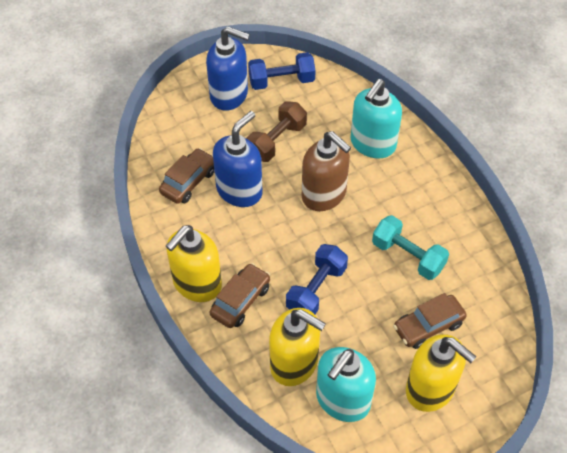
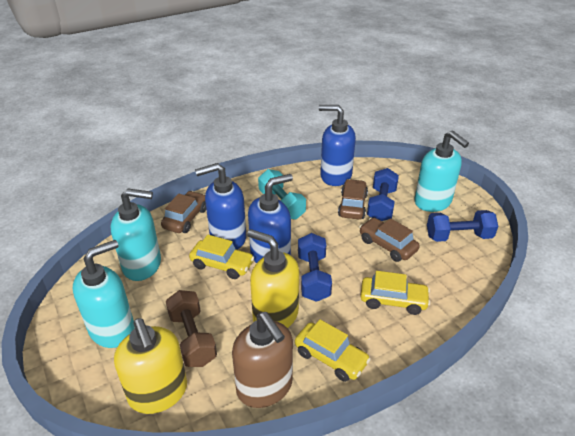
blue dumbbell: [248,52,316,90] [286,244,348,314] = 2 -> [298,233,332,302] [367,168,399,221] [427,210,498,242] = 3
blue soap dispenser: [206,27,250,111] [213,111,263,207] = 2 -> [195,163,246,249] [248,174,293,263] [319,105,356,186] = 3
turquoise soap dispenser: [316,347,376,422] [350,79,402,159] = 2 -> [73,240,135,348] [111,188,161,281] [414,130,469,212] = 3
yellow car: none = 0 -> [189,234,254,279] [295,319,371,382] [360,271,430,315] = 3
yellow soap dispenser: [166,225,222,302] [269,308,326,386] [406,334,477,412] = 3 -> [114,318,187,414] [247,229,299,328] = 2

